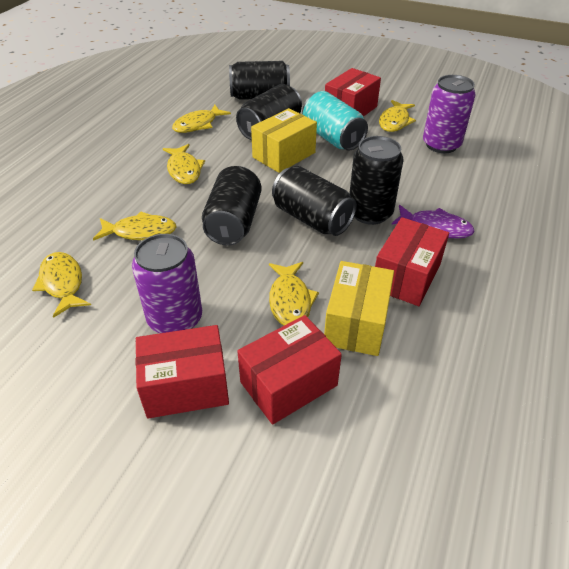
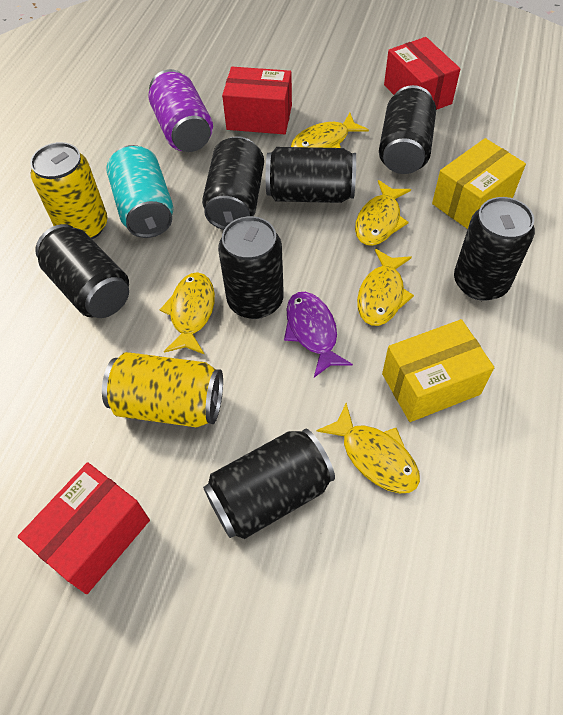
black can: [202,166,262,245] [229,61,290,100] [236,84,302,140] [272,166,357,236] [349,136,403,225] = 5 -> [35,224,129,318] [202,136,264,230] [203,428,335,539] [218,216,284,319] [266,147,356,203] [379,85,436,174] [454,197,535,301] = 7
purple can: [132,234,202,333] [423,75,476,153] = 2 -> [149,69,213,152] = 1
red box: [135,325,229,418] [237,315,342,425] [325,68,381,117] [375,217,449,306] = 4 -> [18,462,150,594] [222,67,292,134] [384,37,460,110] = 3
yellow can: none = 0 -> [30,142,108,239] [102,352,223,427] = 2
yellow fish: [32,252,91,318] [93,212,177,241] [163,144,205,184] [172,104,231,133] [269,262,319,325] [379,100,416,132] = 6 -> [160,272,215,354] [291,113,369,148] [316,403,420,493] [355,180,411,246] [357,249,414,326] = 5

